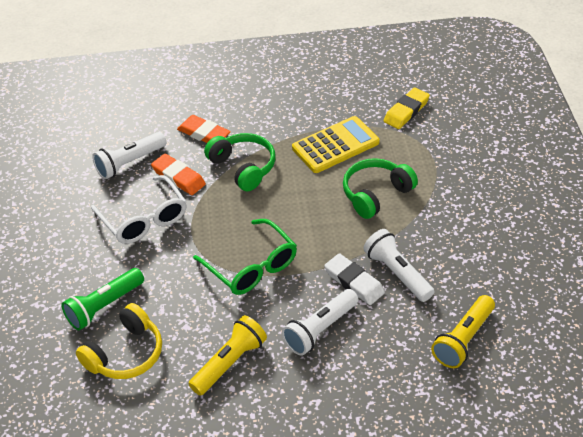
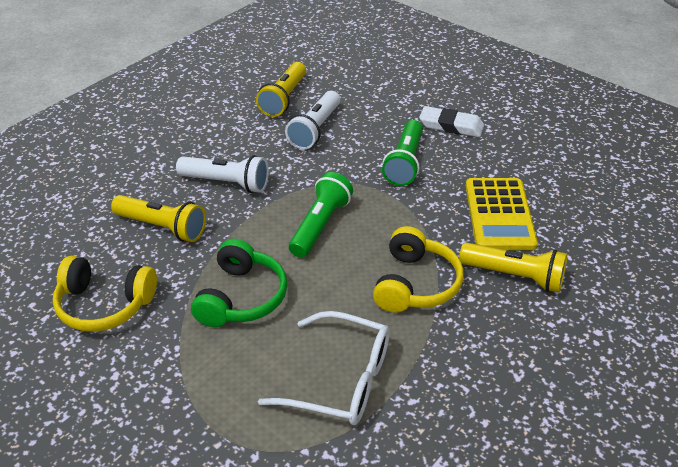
green flashlight: [61,268,144,331] = 1 -> [289,172,353,258] [382,120,423,186] = 2
green glasses: [193,219,297,295] = 1 -> none = 0
green headphones: [204,133,275,191] [343,158,418,219] = 2 -> [191,239,287,327] = 1
orange eraser: [151,154,206,195] [177,115,231,143] = 2 -> none = 0
white flashlight: [92,132,166,179] [282,289,358,356] [363,229,434,302] = 3 -> [176,155,269,193] [285,91,340,149] = 2
yellow eraser: [384,87,430,129] = 1 -> none = 0
yellow flashlight: [188,315,267,396] [431,295,495,368] = 2 -> [111,195,206,242] [256,62,306,117] [459,242,567,293] = 3
yellow headphones: [76,303,162,379] = 1 -> [53,256,157,332] [373,226,464,313] = 2

